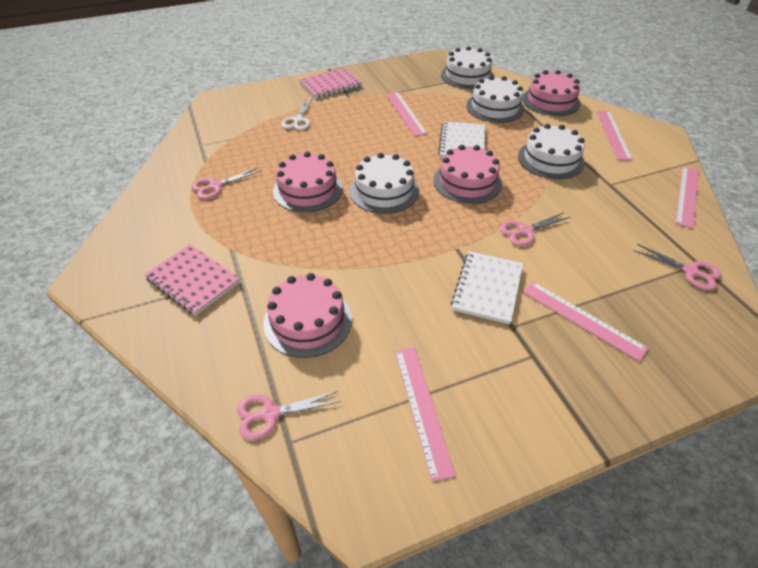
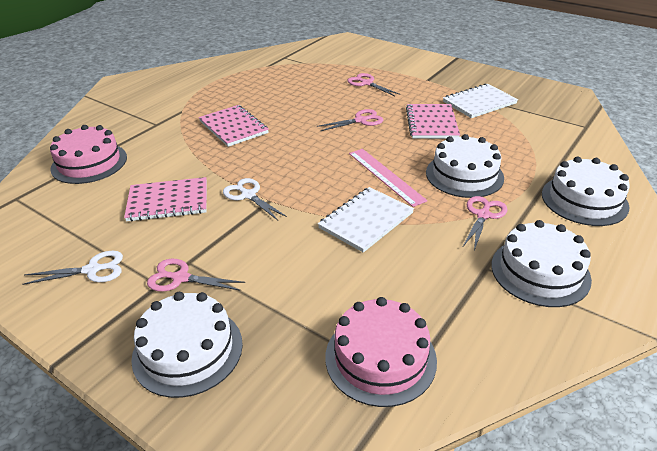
pink cake: [263,273,352,358] [273,152,343,212] [433,145,502,204] [522,70,581,116] = 4 -> [50,125,127,184] [325,297,437,407] = 2
pink notebook: [144,244,240,316] [299,68,362,99] = 2 -> [124,177,207,221] [199,105,269,147] [406,104,460,139] = 3
pink ruler: [386,92,427,136] [395,347,456,481] [523,282,649,361] [597,111,633,161] [675,166,699,229] = 5 -> [349,149,428,207] = 1
white scissors: [281,99,313,130] = 1 -> [22,251,123,285] [223,178,287,220] = 2

